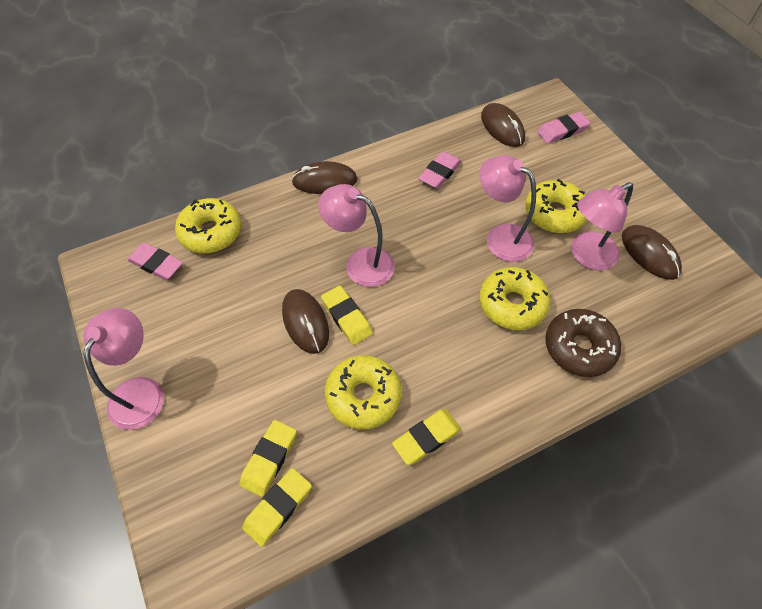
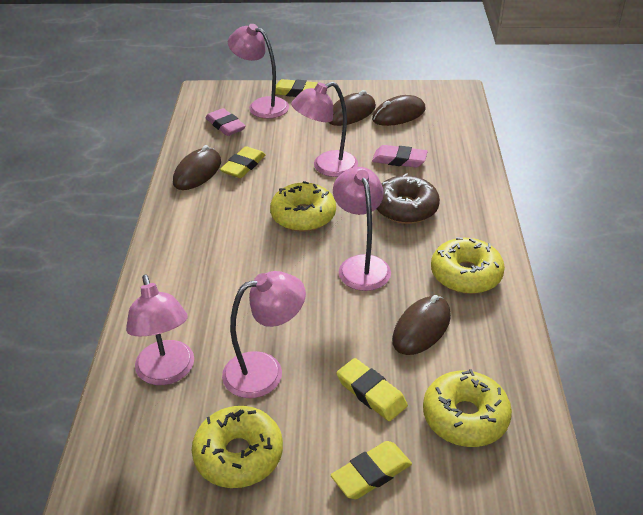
pink eraser: [127,243,183,280] [418,152,462,189] [537,112,591,144] = 3 -> [205,108,246,136] [372,145,428,168] = 2
pink lamp: [84,308,164,430] [318,184,395,287] [479,155,536,262] [571,182,633,270] = 4 -> [126,275,194,385] [222,271,306,398] [228,24,289,119] [291,82,358,177] [333,167,391,291] = 5

